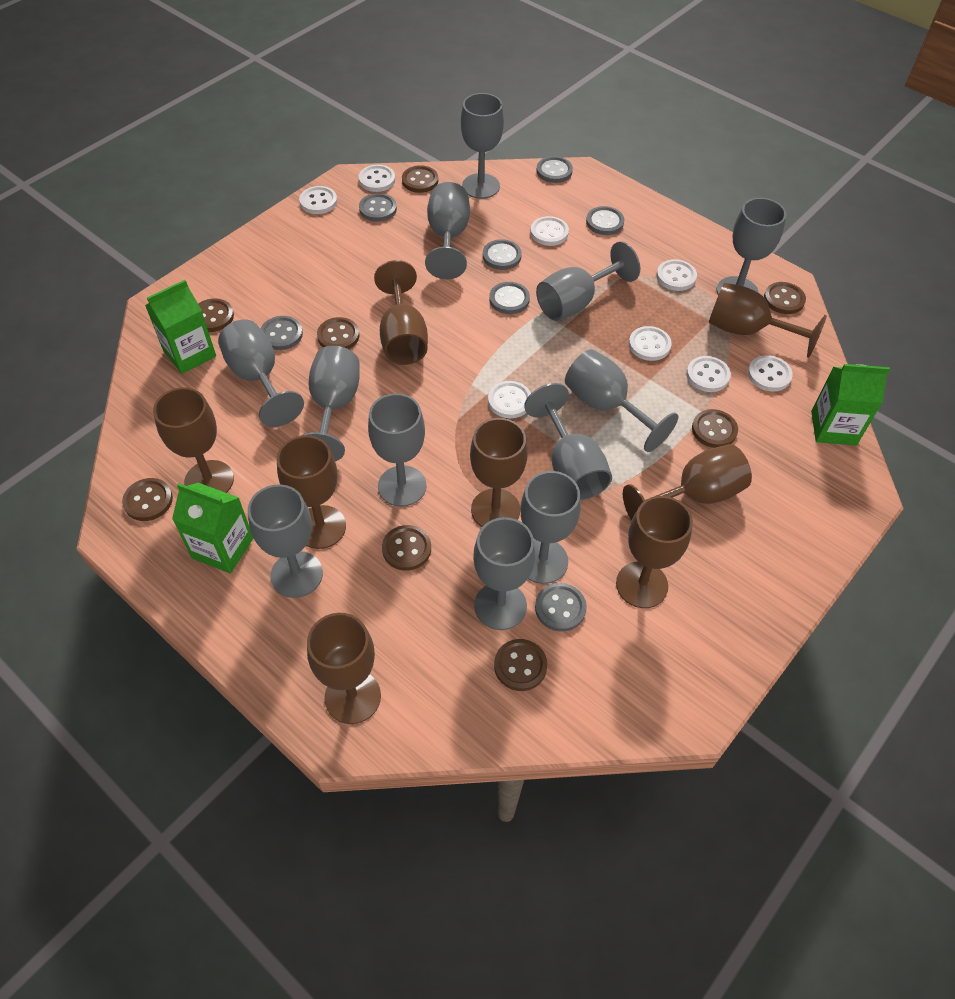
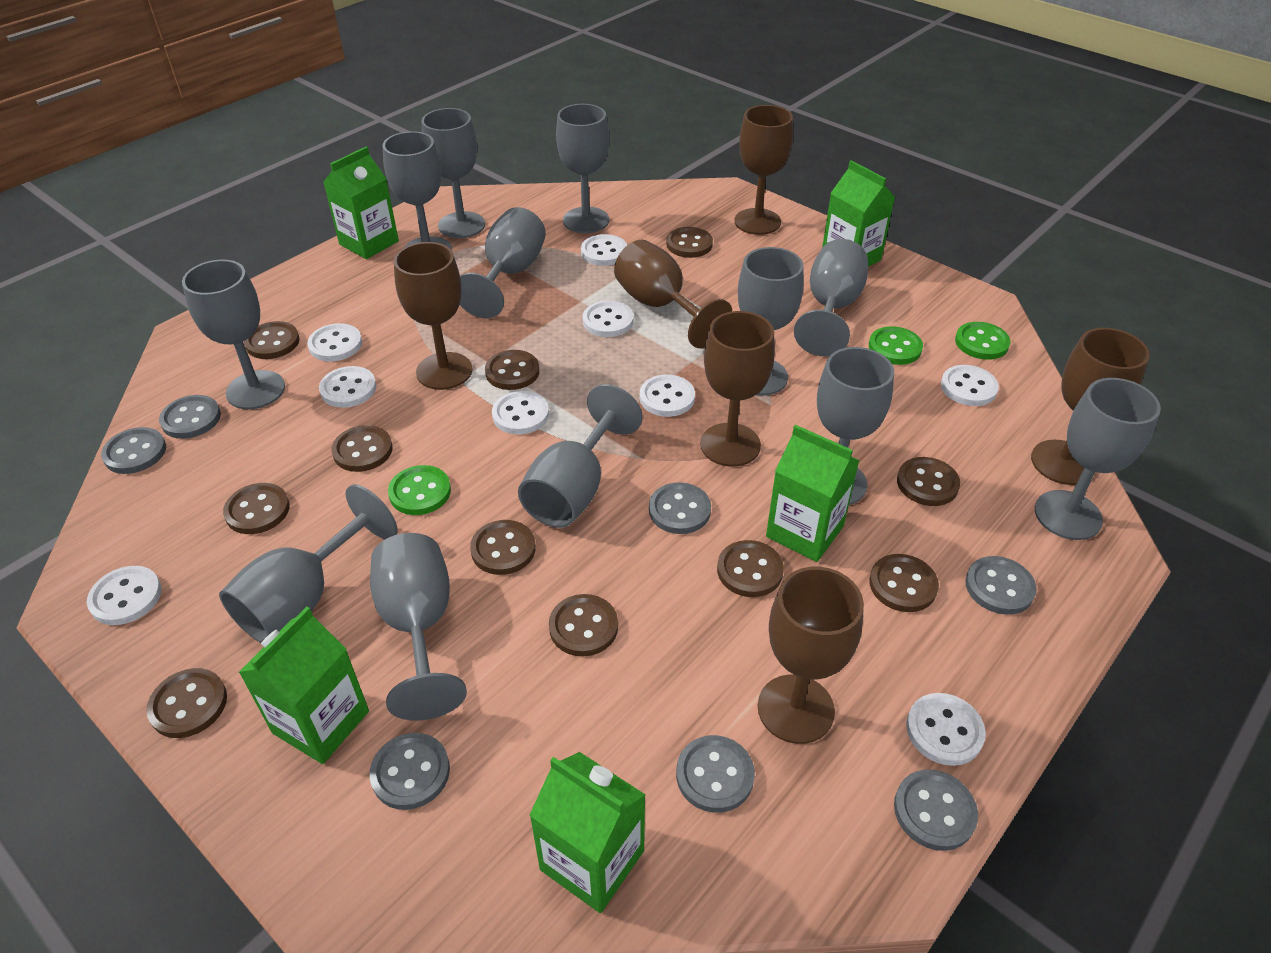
brown button: [122,478,173,521] [198,298,234,332] [317,317,360,349] [382,525,431,571] [402,165,438,193] [494,639,547,691] [692,409,738,448] [764,282,806,314] = 8 -> [146,668,227,738] [223,483,290,534] [244,321,300,359] [331,425,392,472] [470,520,536,575] [485,350,539,390] [549,594,618,656] [666,227,713,258] [717,540,784,597] [869,554,939,612] [897,457,960,506] = 11
brown goblet: [153,387,234,493] [277,435,346,549] [307,613,381,724] [374,260,428,365] [470,418,528,527] [616,496,693,608] [623,444,752,521] [709,283,827,358] = 8 -> [394,242,472,390] [614,240,732,348] [700,311,775,467] [734,105,793,235] [758,567,864,744] [1031,328,1150,485] = 6
green button: none = 0 -> [388,465,451,515] [869,326,923,365] [955,322,1011,360] = 3
green carton: [145,280,216,374] [172,483,253,573] [811,364,890,445] = 3 -> [239,606,369,764] [323,146,399,259] [529,752,646,913] [766,425,860,562] [822,160,895,267] = 5
white button: [299,186,337,214] [359,165,395,192] [488,381,531,418] [530,216,569,246] [629,326,672,361] [656,259,697,291] [686,356,731,392] [748,355,793,391] = 8 -> [87,566,162,625] [307,323,362,362] [319,366,376,408] [492,391,549,435] [581,234,627,266] [583,301,633,337] [640,374,695,417] [906,693,986,766] [941,365,999,406] = 9

